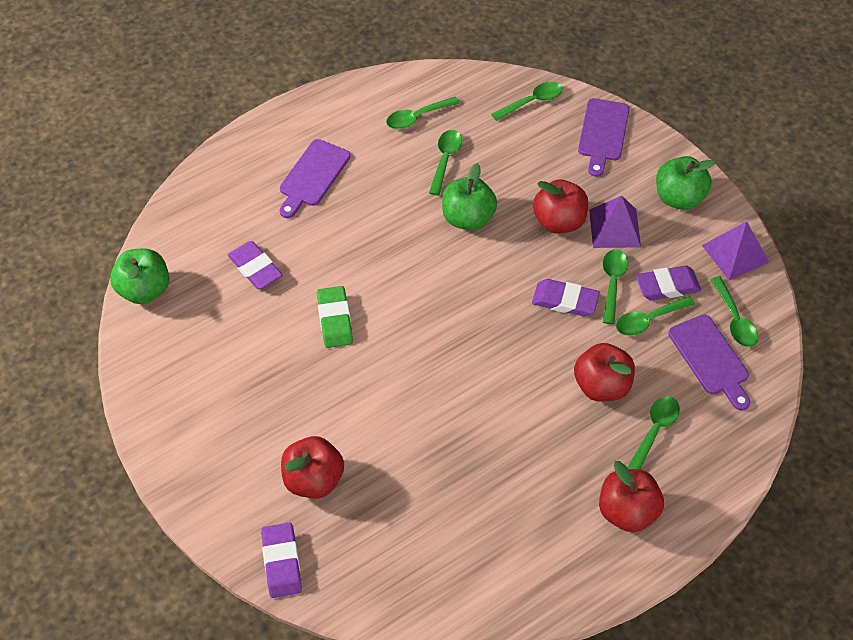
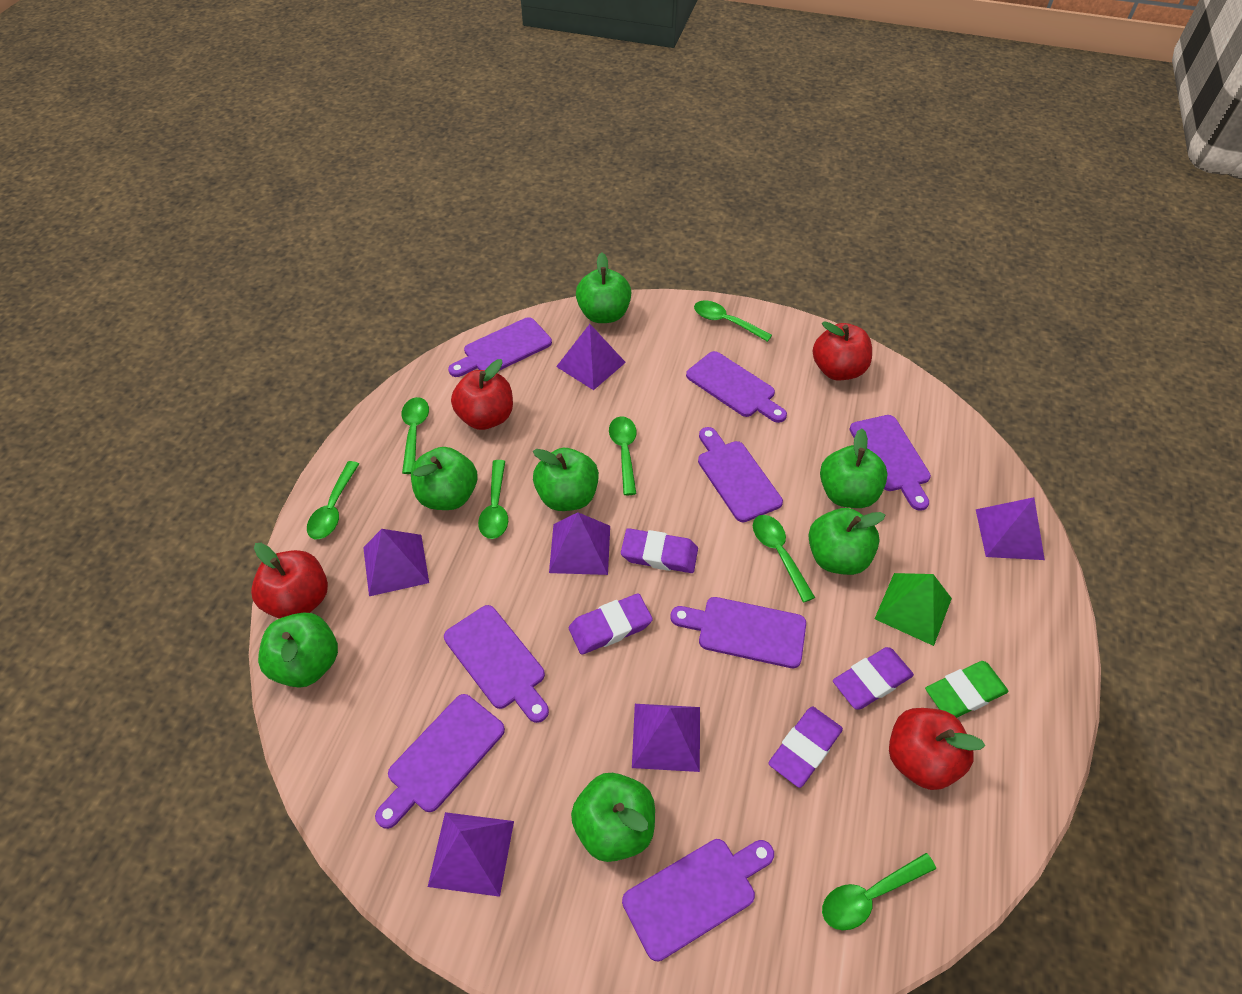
green apple: [110,248,169,304] [442,163,497,231] [656,156,716,210] = 3 -> [258,612,338,688] [411,447,477,510] [533,448,599,511] [571,773,655,862] [576,252,631,323] [808,508,885,575] [820,429,888,508] = 7
green pyramid: none = 0 -> [875,573,952,646] = 1
purple cutting board: [279,139,350,218] [578,98,630,177] [668,314,750,411] = 3 -> [375,694,505,829] [444,605,549,723] [448,317,552,377] [622,839,774,962] [670,597,806,668] [686,351,787,423] [698,427,783,522] [849,415,931,511] = 8
purple pyramid: [589,196,641,248] [702,221,769,280] = 2 -> [363,529,429,596] [428,812,514,897] [549,512,610,575] [556,324,626,390] [632,704,700,772] [976,497,1045,560] = 6

